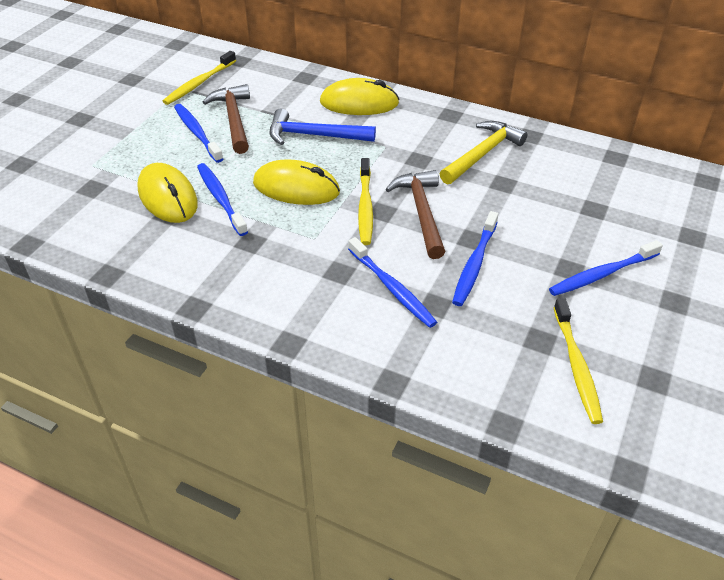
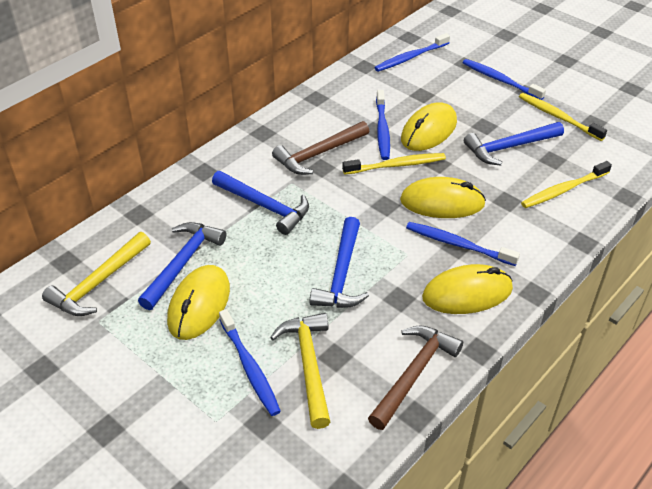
blue hammer: [270,108,376,145] = 1 -> [138,222,226,310] [212,171,309,235] [310,217,369,308] [464,122,564,165] = 4
yellow hammer: [440,121,528,184] = 1 -> [42,232,151,316] [270,313,330,429] = 2
yellow mouse: [137,163,198,223] [253,159,340,205] [320,78,399,115] = 3 -> [167,265,230,340] [400,177,486,218] [401,102,457,151] [422,264,513,314] = 4

